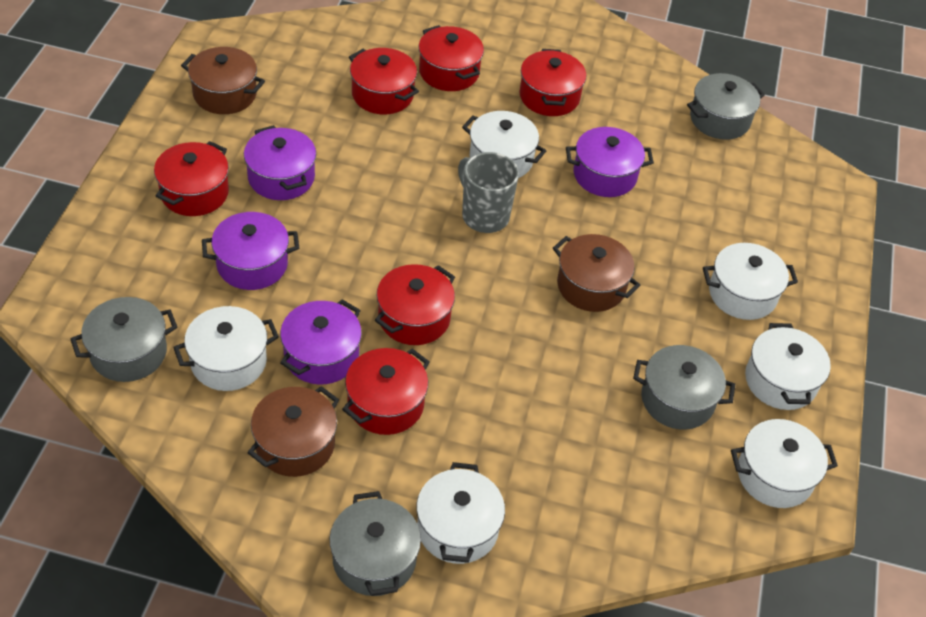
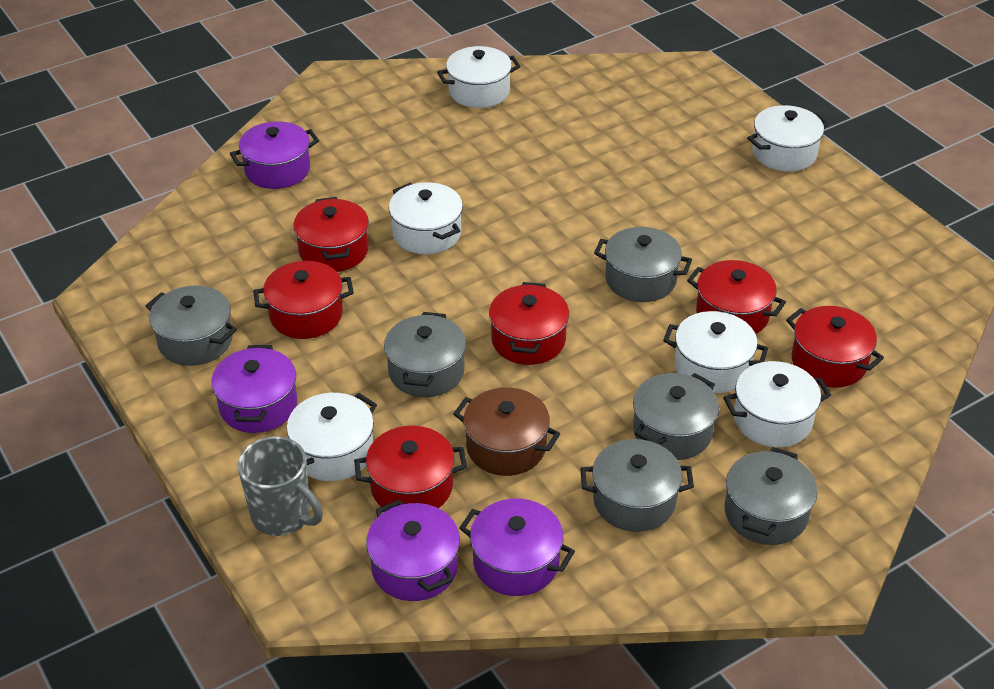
brown pot: [181,47,265,114] [247,386,339,477] [553,234,640,312] = 3 -> [453,387,560,476] = 1
grey pot: [70,297,177,382] [330,491,421,596] [633,345,735,430] [687,73,765,140] = 4 -> [146,286,237,366] [384,312,466,397] [580,439,694,532] [594,227,692,302] [633,373,719,460] [725,447,817,545] = 6

